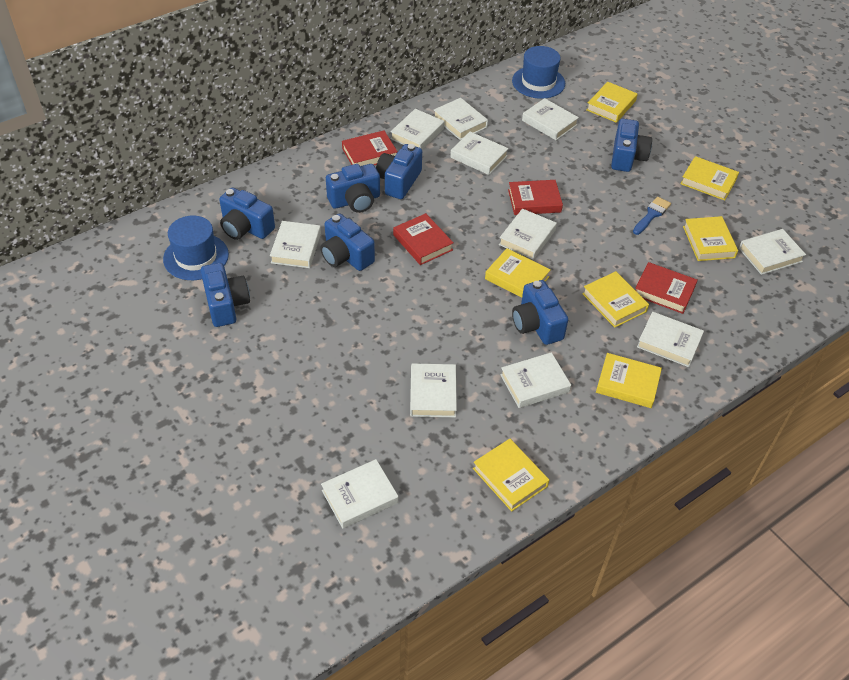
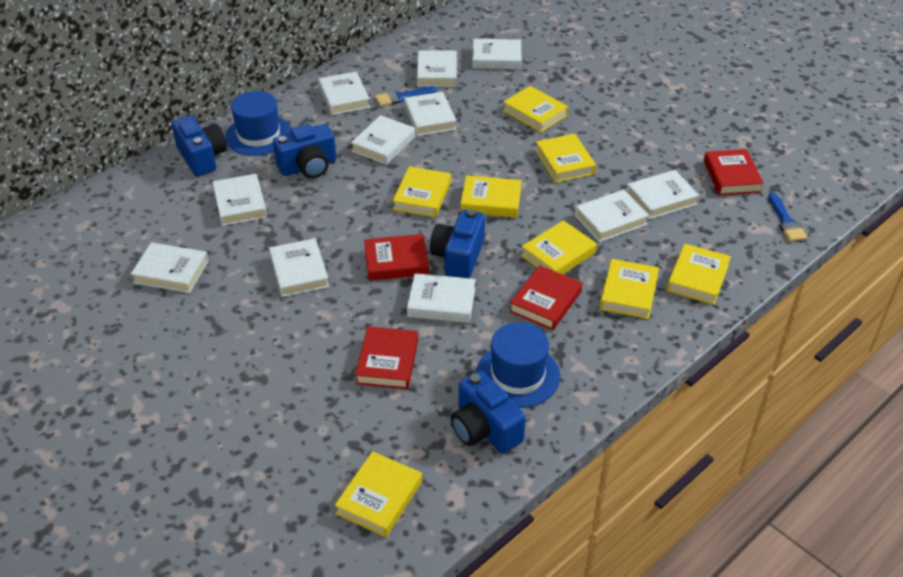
blue brush: [633,197,671,235] = 1 -> [375,86,437,106] [768,193,808,242] = 2
blue camera: [201,263,250,327] [219,188,275,240] [320,214,375,271] [326,164,380,213] [376,144,422,199] [512,280,568,345] [611,119,652,172] = 7 -> [171,115,227,176] [273,124,336,178] [430,209,485,278] [451,371,526,454] = 4
yellow book: [473,439,549,512] [485,248,550,298] [582,271,649,328] [586,82,638,123] [596,353,662,408] [680,156,739,200] [683,216,738,261] = 7 -> [334,451,422,537] [393,166,451,217] [460,175,522,218] [503,86,568,132] [521,220,597,275] [535,133,596,183] [600,259,659,319] [667,244,731,305] = 8

